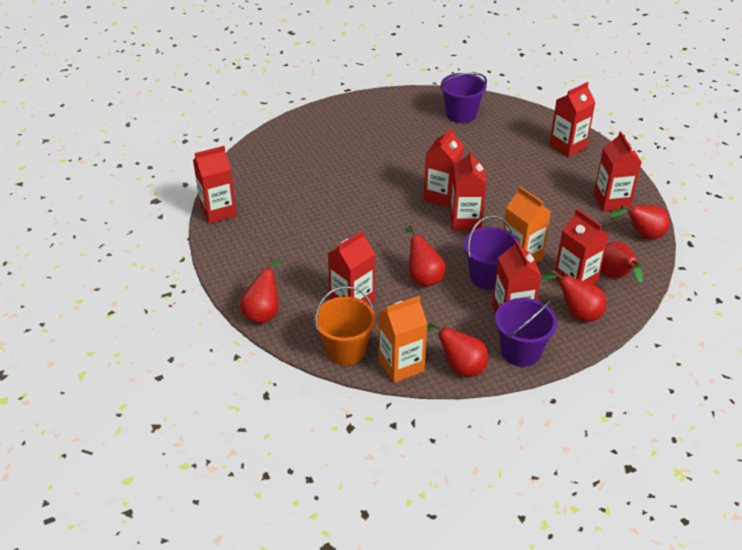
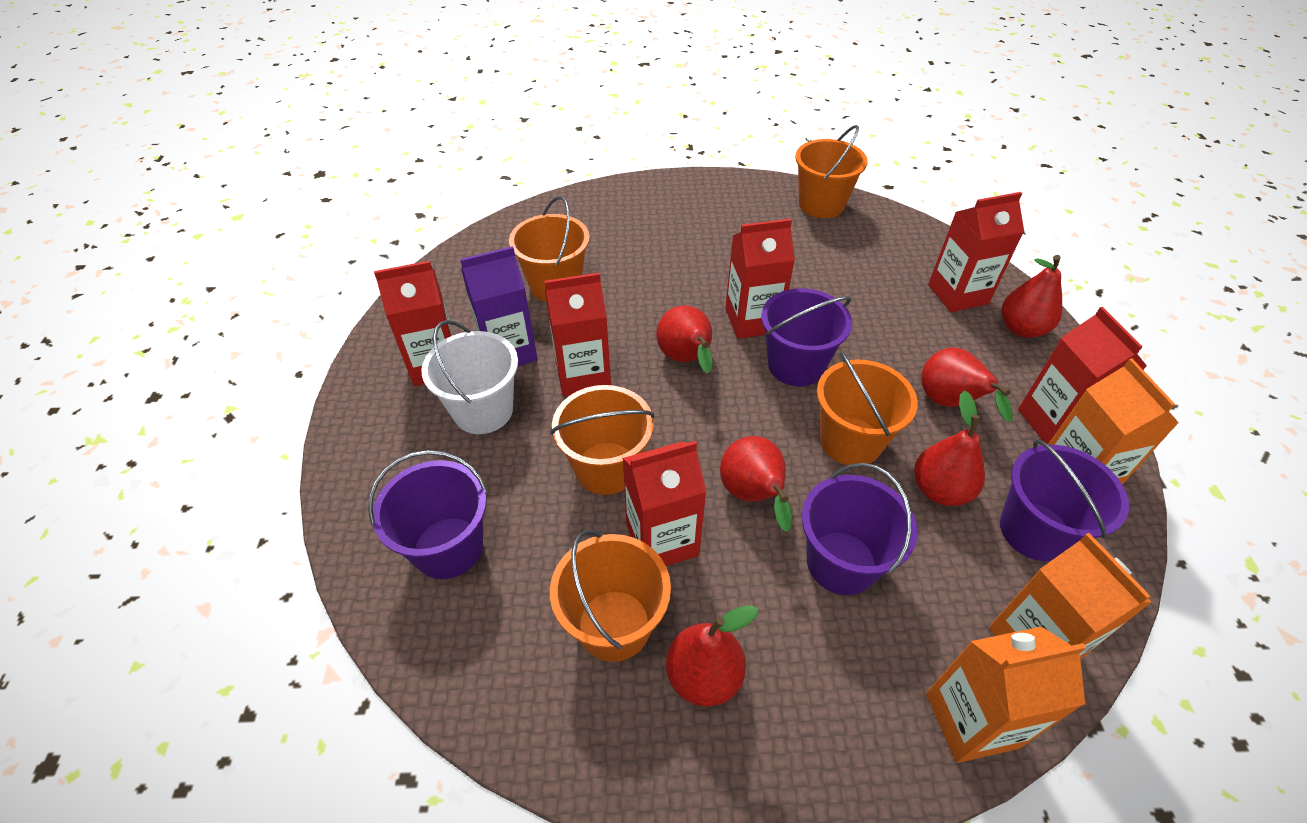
orange bucket: [314,286,376,365] = 1 -> [509,196,590,302] [550,385,655,495] [550,530,671,662] [795,125,868,218] [817,351,918,465] = 5
orange carton: [379,296,428,383] [503,186,551,263] = 2 -> [926,627,1086,763] [989,533,1151,659] [1048,359,1179,485] = 3
purple bucket: [441,72,487,123] [464,215,521,290] [495,298,557,367] = 3 -> [368,450,487,579] [761,288,852,386] [802,463,918,595] [1000,439,1129,561] = 4
purple carton: none = 0 -> [460,246,538,366] = 1
red carton: [193,146,237,224] [328,231,375,305] [424,127,464,208] [450,150,487,231] [492,240,542,313] [549,82,596,157] [554,209,609,285] [594,131,642,211] = 8 -> [374,261,454,386] [544,273,611,397] [622,441,706,566] [725,219,795,339] [928,192,1024,312] [1018,307,1147,444] = 6
white bucket: none = 0 -> [421,320,518,434] = 1

